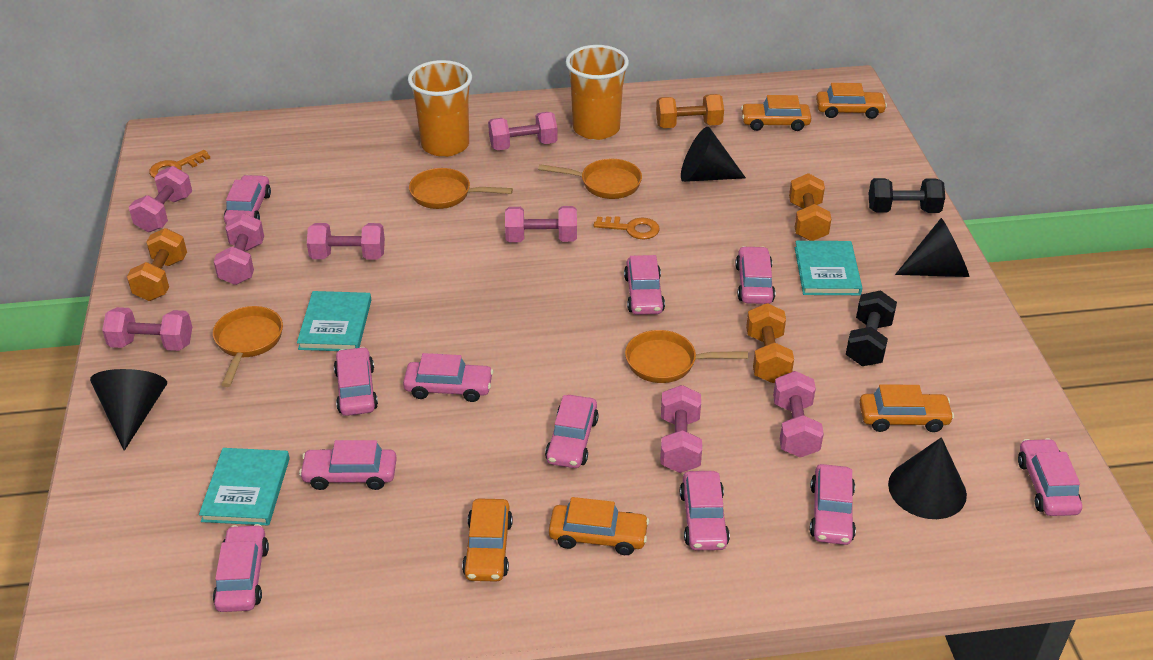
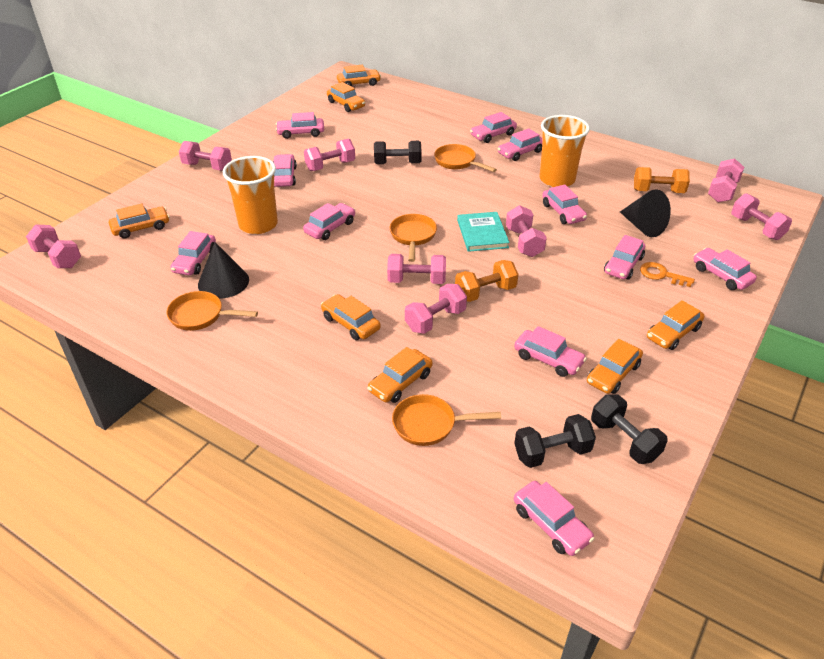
black cone: [90,369,167,451] [681,127,746,182] [888,437,967,519] [895,218,969,277] = 4 -> [198,242,249,299] [620,189,671,237] = 2
black dumbbell: [846,290,897,366] [869,178,945,213] = 2 -> [374,141,422,164] [514,414,596,468] [591,395,668,464] = 3
orange car: [462,499,513,582] [549,497,649,555] [741,95,811,131] [816,83,887,119] [859,384,954,432] = 5 -> [109,204,169,239] [321,294,381,340] [327,82,365,112] [337,65,381,87] [367,347,433,403] [587,339,643,394] [647,300,704,350] = 7
orange dumbbell: [127,228,187,301] [656,94,724,128] [746,303,794,383] [789,173,831,241] = 4 -> [455,260,518,302] [634,167,690,193] = 2
orange key: [149,150,210,178] [594,216,660,239] = 2 -> [640,262,695,287] = 1
turquoise book: [199,448,290,525] [297,291,371,351] [795,241,862,295] = 3 -> [457,212,510,252] = 1

